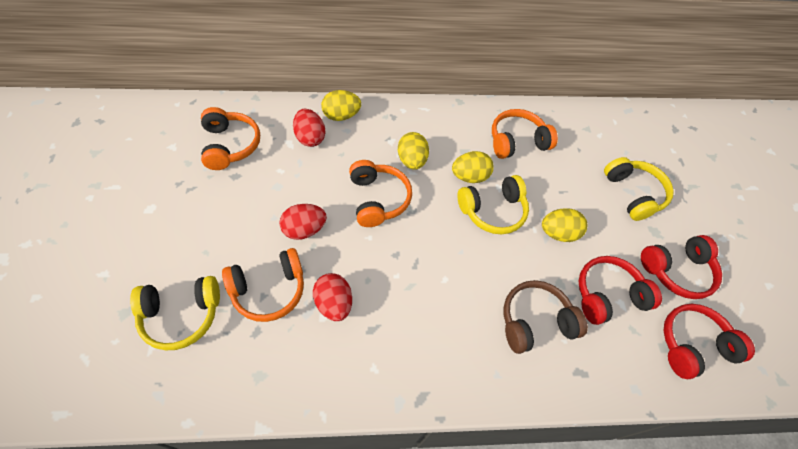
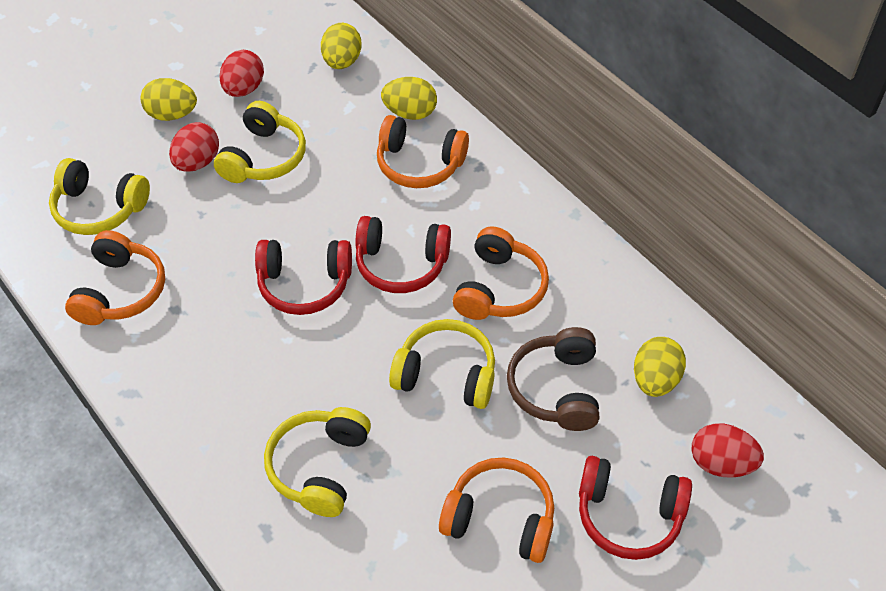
yellow headphones: [130,276,220,351] [457,175,529,234] [604,157,674,221] = 3 -> [49,158,150,235] [214,101,306,183] [264,407,371,517] [389,319,495,409] = 4

